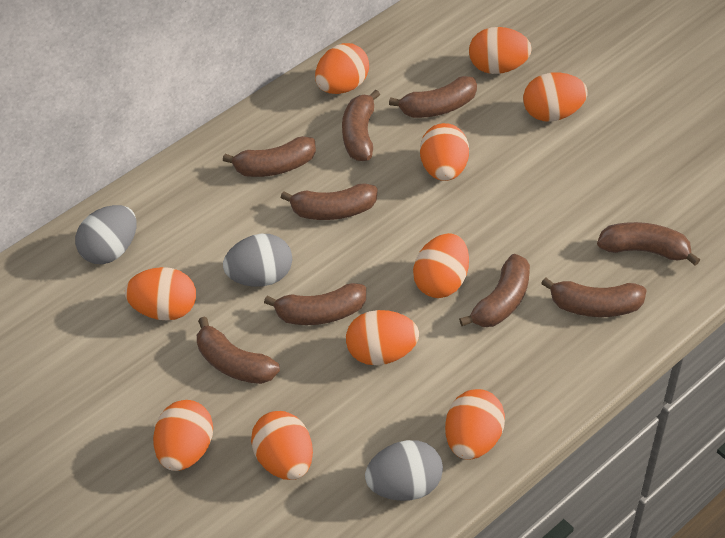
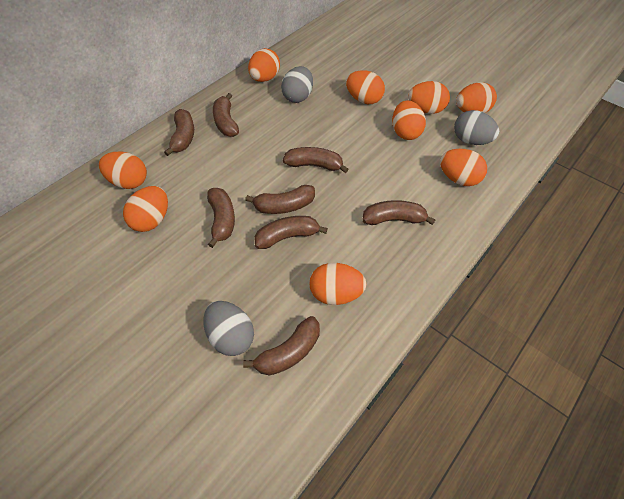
brown banana: [197,317,280,384] [223,136,316,177] [264,283,366,325] [281,183,378,220] [342,89,380,161] [389,76,477,118] [459,254,530,327] [541,277,647,317] [597,222,700,266] = 9 -> [164,109,194,156] [207,188,235,248] [213,93,239,137] [243,316,320,376] [245,185,315,214] [254,216,328,249] [283,147,349,173] [362,200,435,225] = 8
orange egg: [125,267,196,321] [153,400,213,471] [251,411,313,480] [315,43,369,94] [346,310,419,365] [413,233,469,298] [420,123,469,181] [445,389,505,460] [469,27,532,74] [523,72,588,122] = 10 -> [99,151,147,189] [123,186,168,232] [248,48,280,82] [309,263,366,305] [346,70,385,104] [392,101,426,140] [408,81,450,114] [440,149,487,186] [456,82,497,113] = 9

